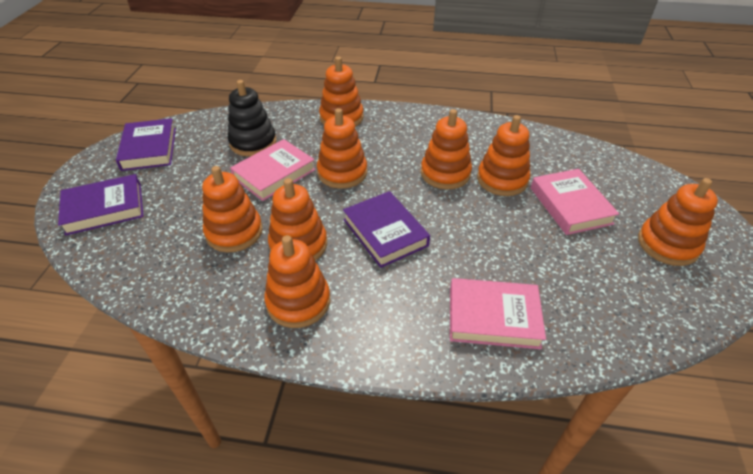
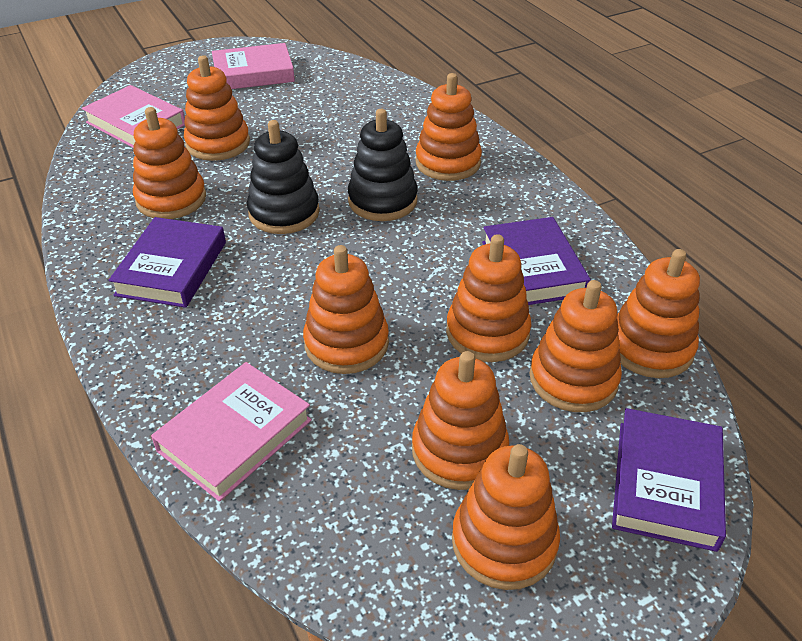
black stacking toy: [228,80,276,156] = 1 -> [247,120,320,234] [348,109,418,221] = 2
orange stacking toy: [202,166,263,253] [264,235,330,328] [268,178,327,261] [317,108,367,189] [319,57,364,127] [421,109,472,189] [477,115,530,196] [638,178,718,266] = 8 -> [133,107,206,219] [184,55,250,161] [303,245,389,374] [412,351,509,490] [416,73,482,181] [446,234,531,362] [452,444,560,590] [530,280,622,412] [617,249,700,378] = 9

